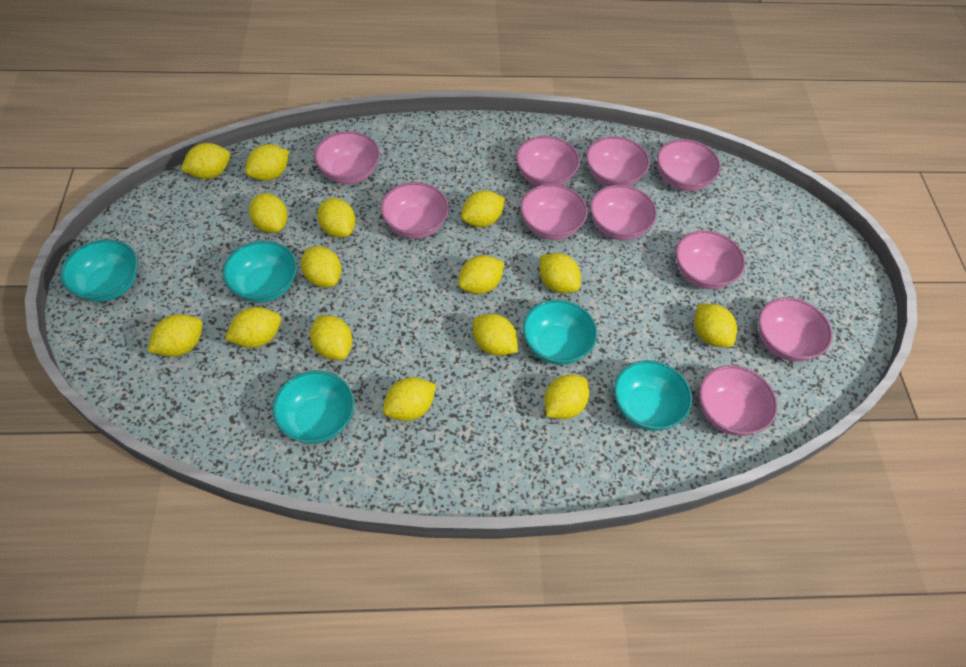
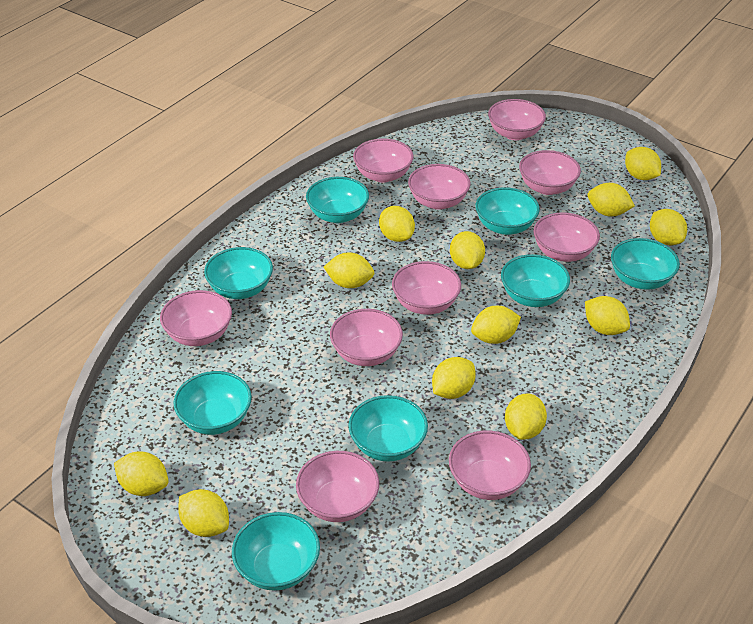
turquoise bowl: [60,239,138,302] [223,241,297,303] [272,371,355,444] [523,299,597,365] [614,360,692,431] = 5 -> [173,371,252,435] [204,247,273,299] [232,512,320,591] [306,177,369,223] [348,395,428,462] [475,187,540,235] [501,254,570,307] [611,238,680,290] = 8
yellow lemon: [148,314,203,357] [181,143,230,179] [225,307,281,348] [245,144,289,181] [249,193,288,233] [301,246,341,287] [310,315,352,360] [317,198,356,238] [383,377,436,421] [458,255,504,294] [461,190,505,227] [473,314,518,356] [539,253,581,293] [544,374,589,419] [694,304,737,347] = 15 -> [114,451,169,496] [178,489,229,537] [324,252,375,288] [379,206,415,242] [432,357,476,399] [450,231,485,269] [471,306,521,344] [505,393,547,440] [585,296,630,335] [588,183,635,217] [625,147,661,180] [650,209,687,245] = 12

